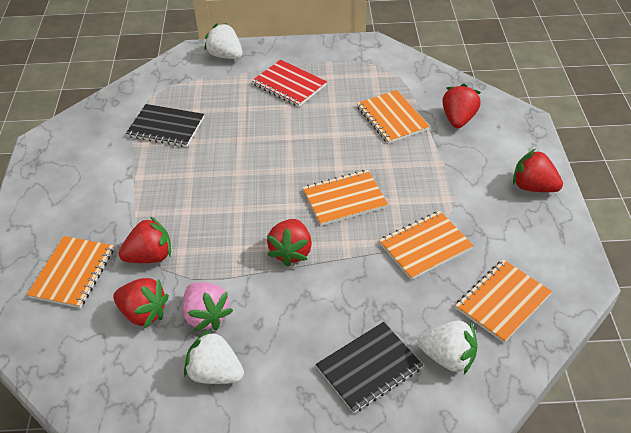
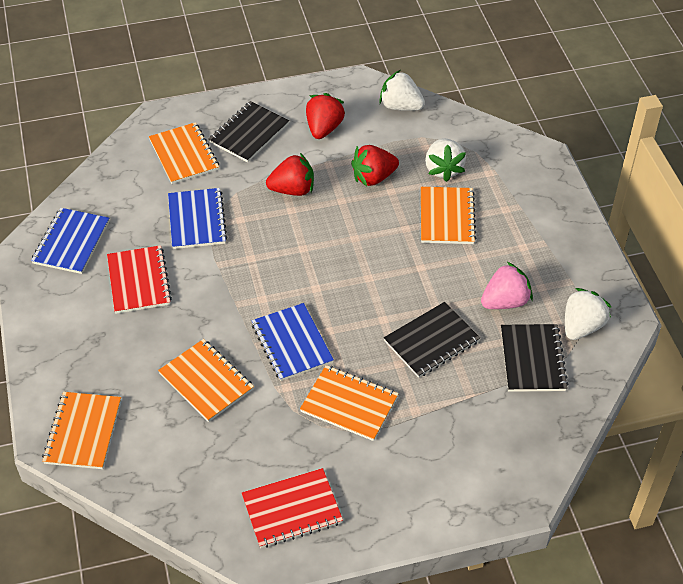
black notebook: [126,104,204,147] [316,322,423,413] = 2 -> [208,101,289,162] [384,302,480,378] [501,324,568,392] = 3
blue notebook: none = 0 -> [31,208,109,274] [168,188,227,249] [252,303,334,381] = 3
red notebook: [252,60,327,107] = 1 -> [107,245,172,314] [242,468,343,548] = 2
red strawberry: [113,278,169,329] [118,216,171,263] [267,219,312,267] [442,84,481,128] [513,149,563,192] = 5 -> [266,153,314,196] [306,93,345,139] [351,145,399,186] = 3

